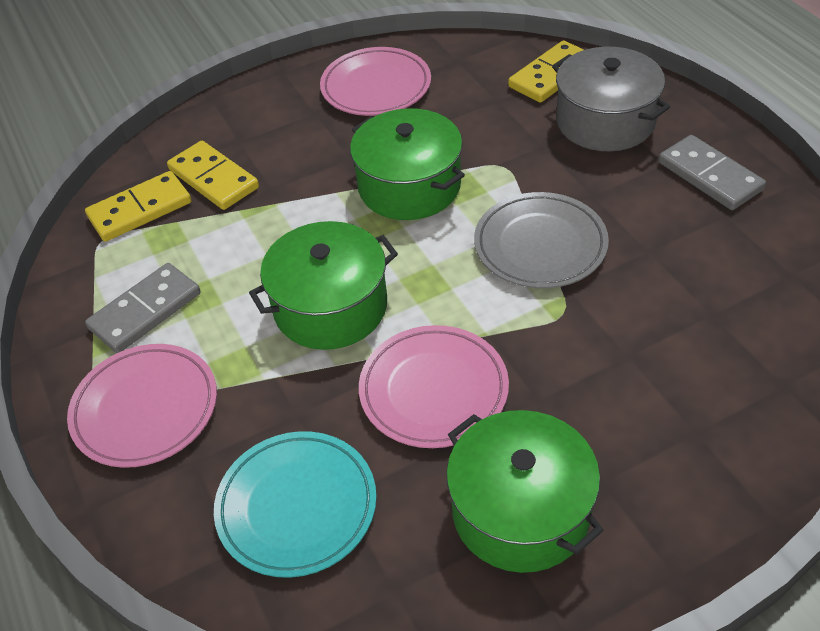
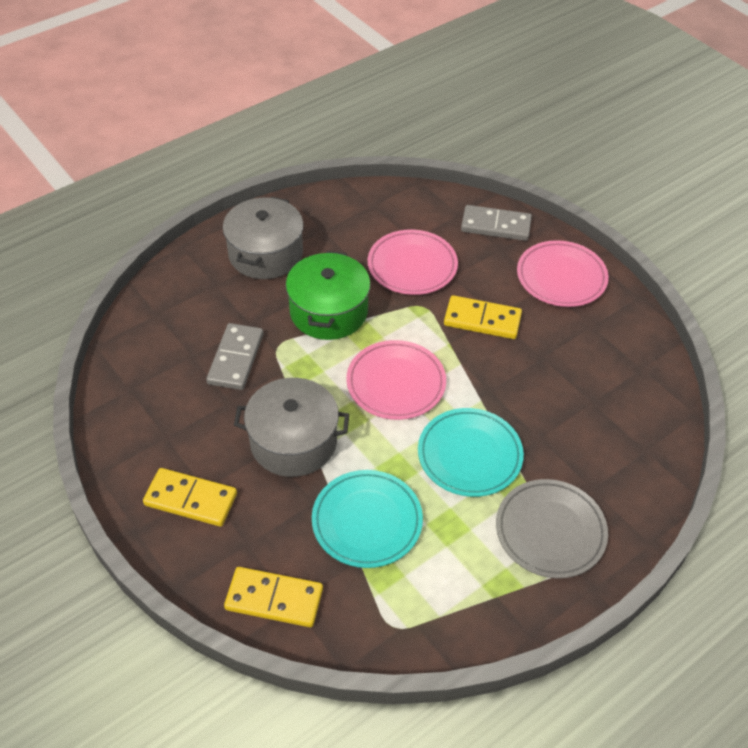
green pot: [249,221,398,350] [350,108,465,220] [446,410,604,573] = 3 -> [286,251,371,340] = 1
grey pot: [552,47,670,151] = 1 -> [223,197,304,279] [234,378,349,477] = 2
turquoise plate: [214,431,377,578] = 1 -> [312,470,423,568] [418,408,524,497] = 2

